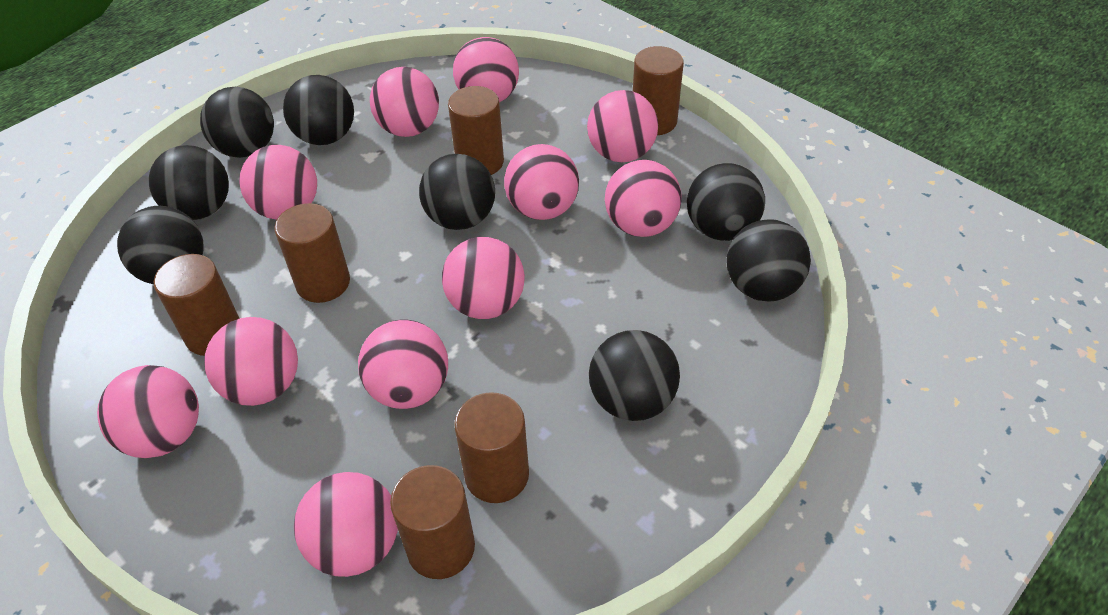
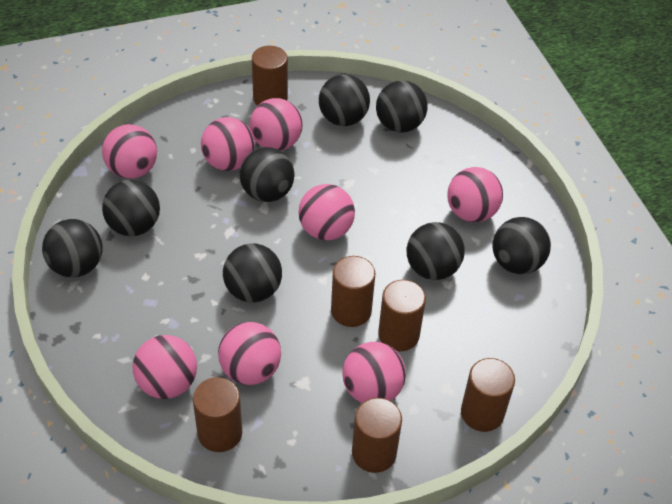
pink ball: [97,365,199,458] [204,317,298,406] [239,145,317,220] [294,472,398,577] [358,320,448,409] [370,67,439,137] [442,237,525,319] [453,37,519,102] [504,144,579,220] [587,90,658,162] [605,160,682,237] = 11 -> [102,124,157,179] [132,335,197,399] [201,117,255,171] [218,322,281,385] [250,98,302,151] [298,184,355,240] [342,342,406,403] [447,167,503,222] = 8

